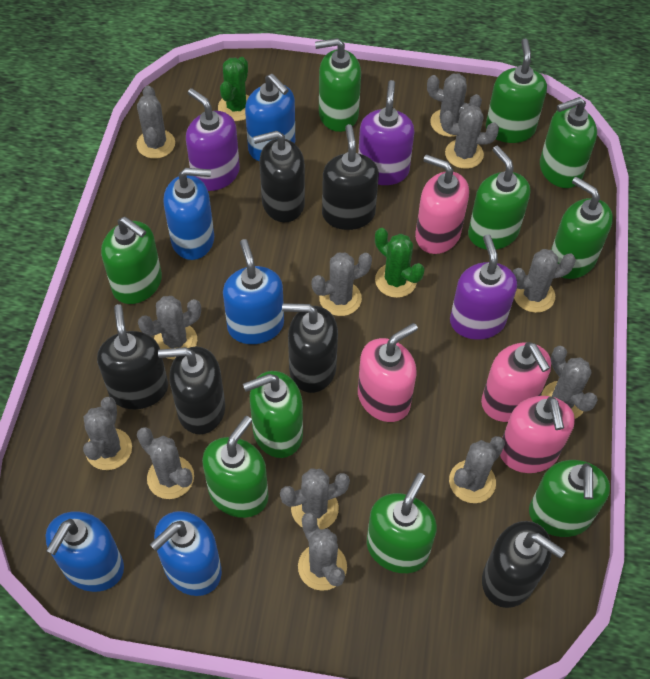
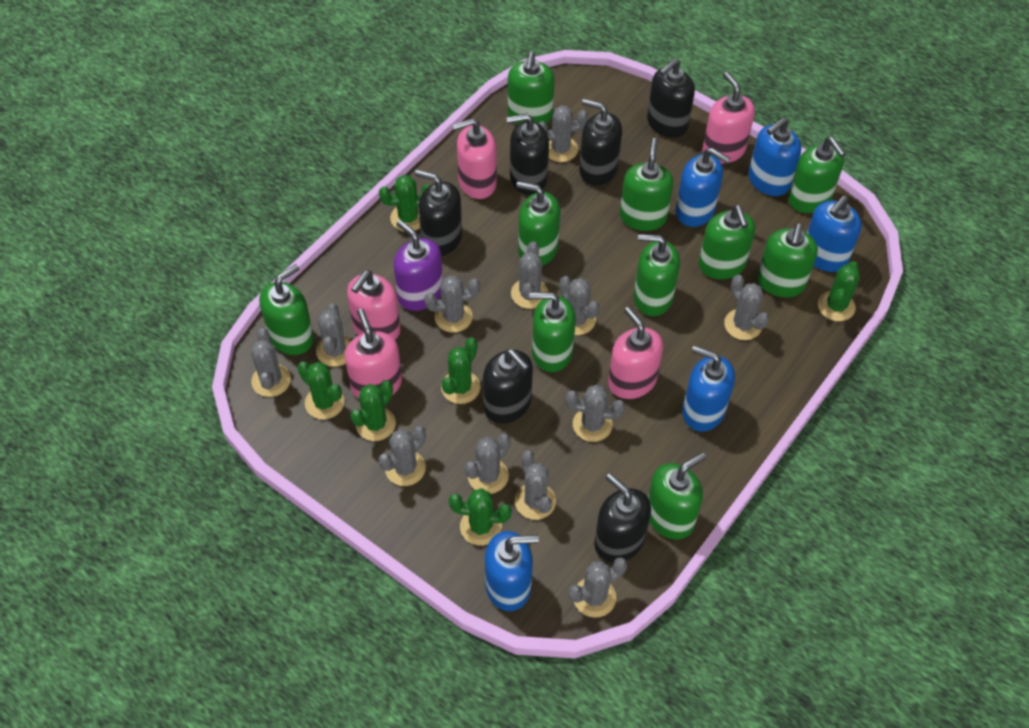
green cactus: [218,57,249,121] [375,228,425,298] = 2 -> [298,361,345,419] [350,380,396,441] [379,175,430,232] [441,337,481,404] [449,488,512,545] [818,261,860,321] = 6
pink soap dispenser: [358,323,418,422] [415,154,469,254] [481,342,551,422] [500,396,575,473] = 4 -> [345,309,402,398] [347,270,401,340] [453,118,497,199] [608,307,663,399] [702,72,755,164] = 5
purple soap dispenser: [186,88,240,191] [358,80,414,185] [450,234,517,340] = 3 -> [394,220,443,311] = 1

